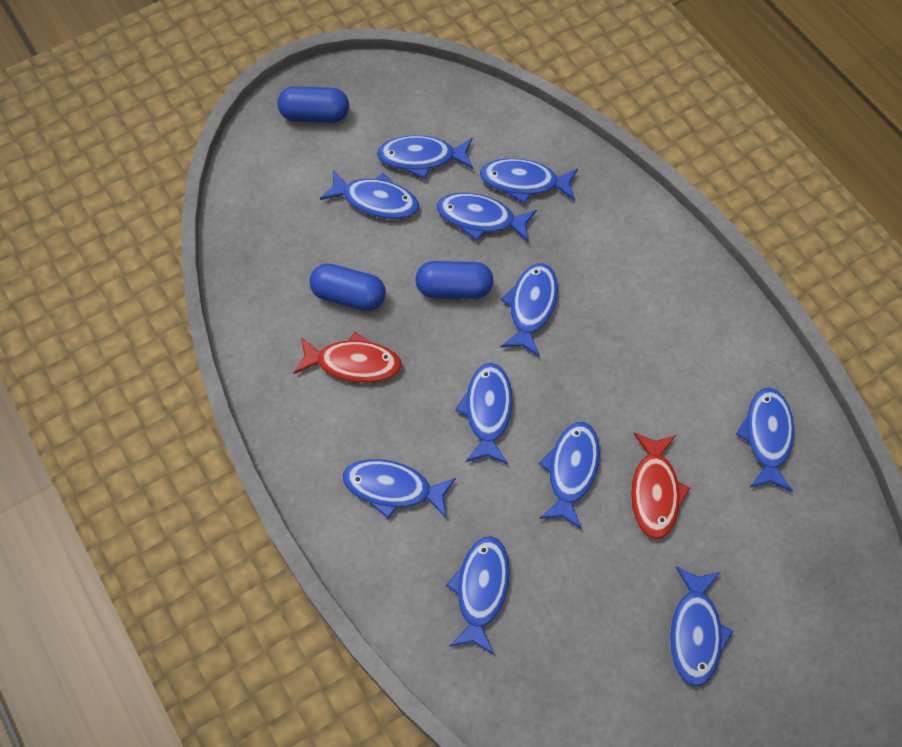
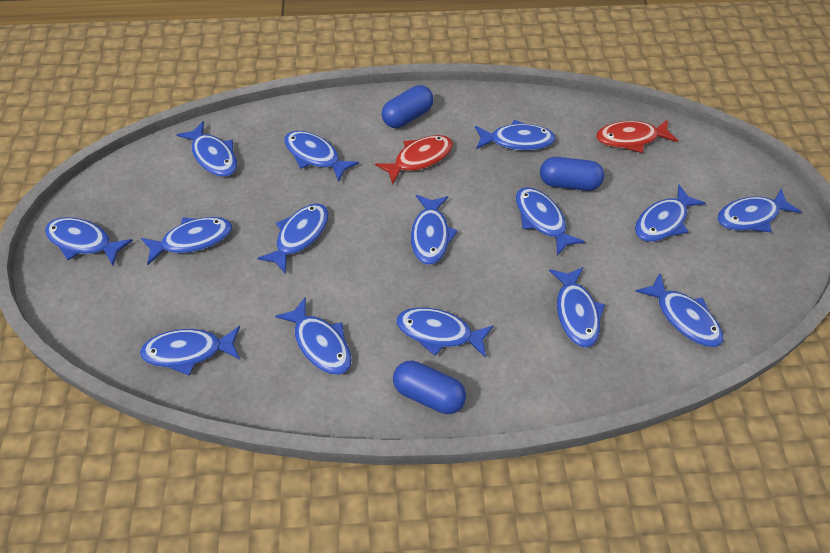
blue fish: [320,170,419,219] [343,459,456,519] [377,135,473,179] [436,193,537,242] [446,536,510,655] [455,363,513,464] [480,158,578,204] [500,263,558,357] [539,422,600,530] [670,566,734,687] [735,387,794,492] = 11 -> [45,217,133,265] [140,326,240,375] [141,217,232,265] [176,121,237,177] [257,204,329,274] [275,297,352,375] [284,131,359,182] [396,307,494,358] [411,195,458,265] [475,120,556,151] [516,187,585,256] [549,267,605,348] [635,185,705,242] [635,273,724,347] [717,188,801,232] = 15

